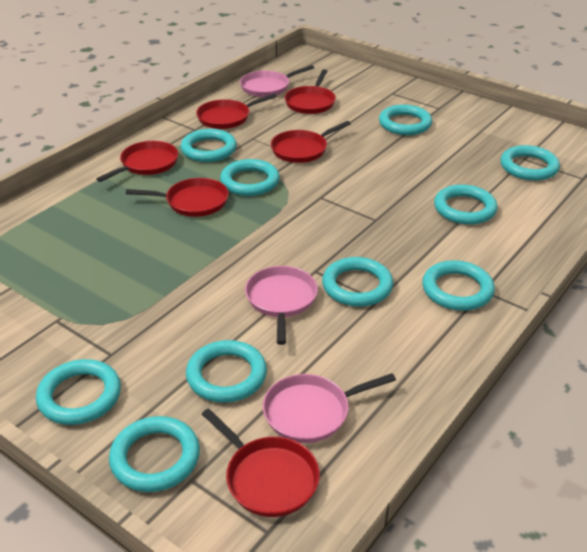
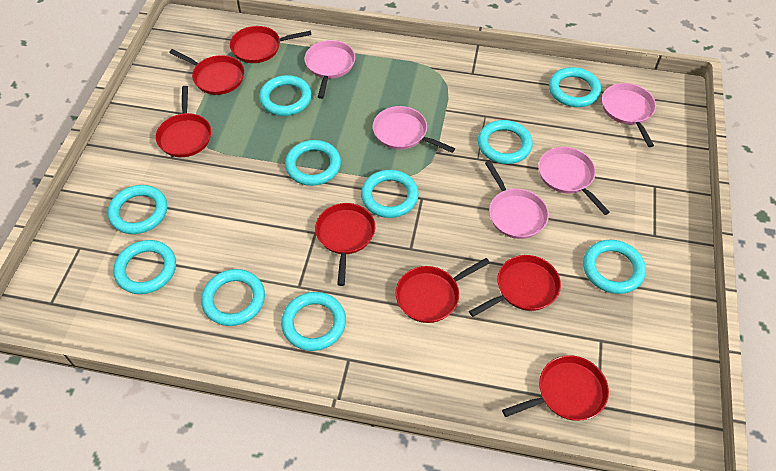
pink pan: [240,65,314,97] [245,266,318,345] [263,373,396,443] = 3 -> [305,40,355,99] [373,106,455,153] [485,161,549,239] [538,147,610,215] [602,83,656,147] = 5
red pan: [96,141,178,182] [126,178,229,217] [196,93,277,129] [202,408,320,517] [271,121,351,163] [284,69,336,114] = 6 -> [156,86,211,157] [169,49,244,95] [230,26,312,63] [315,203,375,286] [396,258,490,323] [469,255,561,317] [502,355,609,421] = 7

